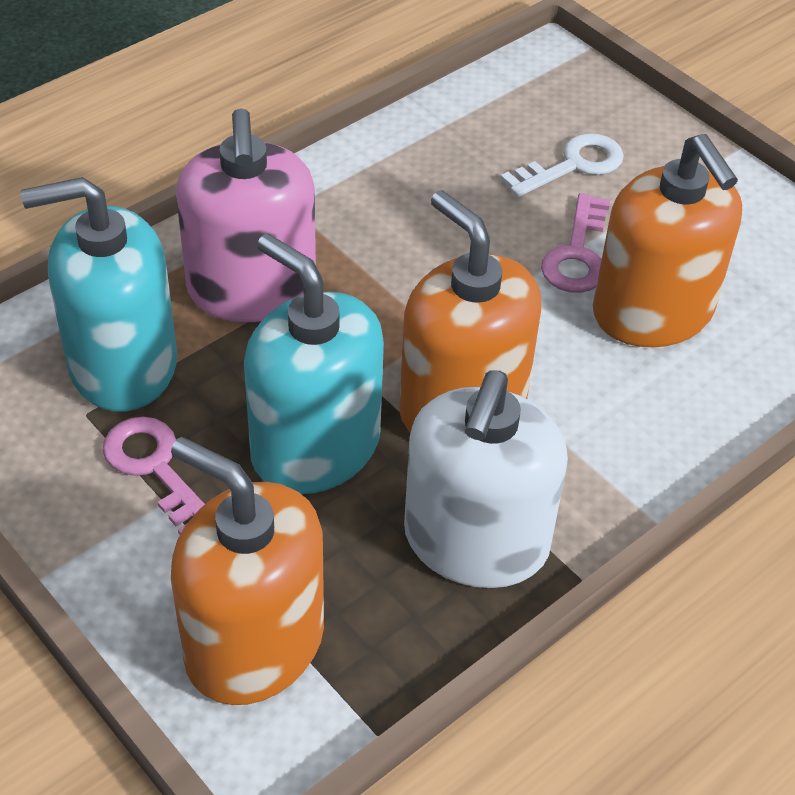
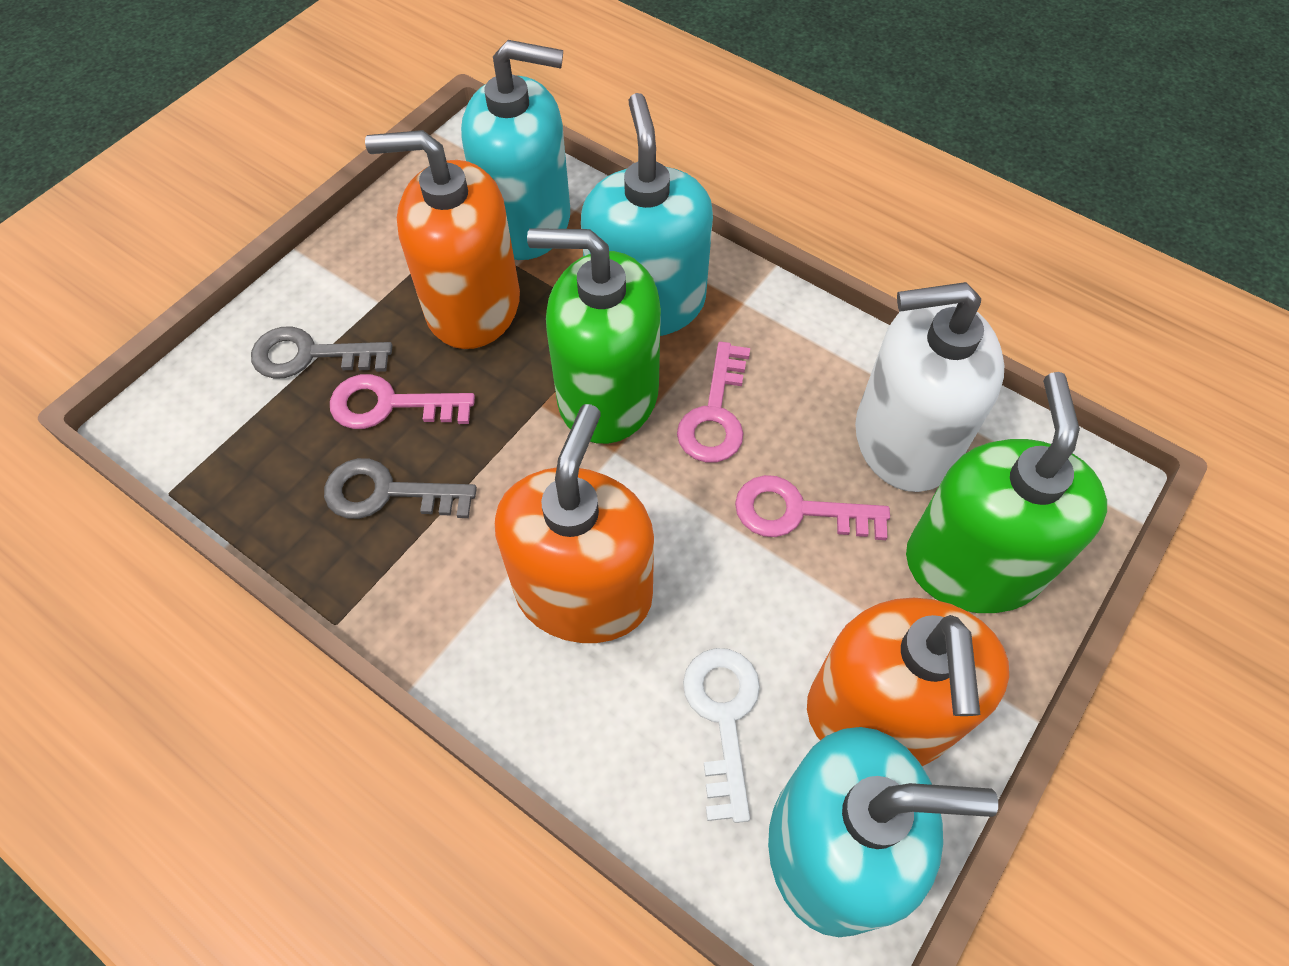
green soap dispenser: none = 0 -> [527,228,661,444] [906,372,1107,613] = 2
grey key: none = 0 -> [251,326,393,379] [324,458,477,519] = 2
pink key: [102,417,205,535] [541,193,610,293] = 2 -> [330,374,475,429] [677,341,750,462] [735,475,890,540] = 3
pink soap dispenser: [176,108,316,322] = 1 -> none = 0
turquoise soap dispenser: [21,177,177,412] [244,233,384,494] = 2 -> [461,40,570,260] [581,93,713,336] [768,727,998,937] = 3

